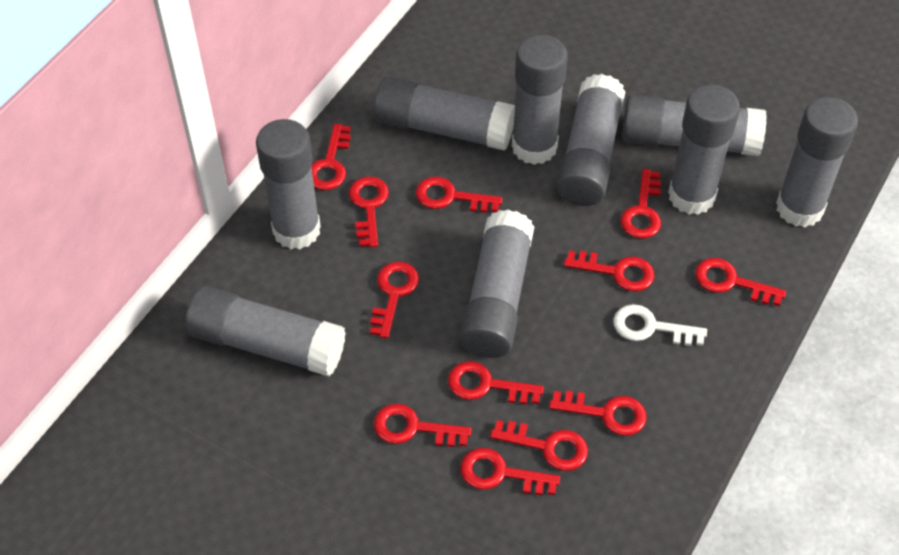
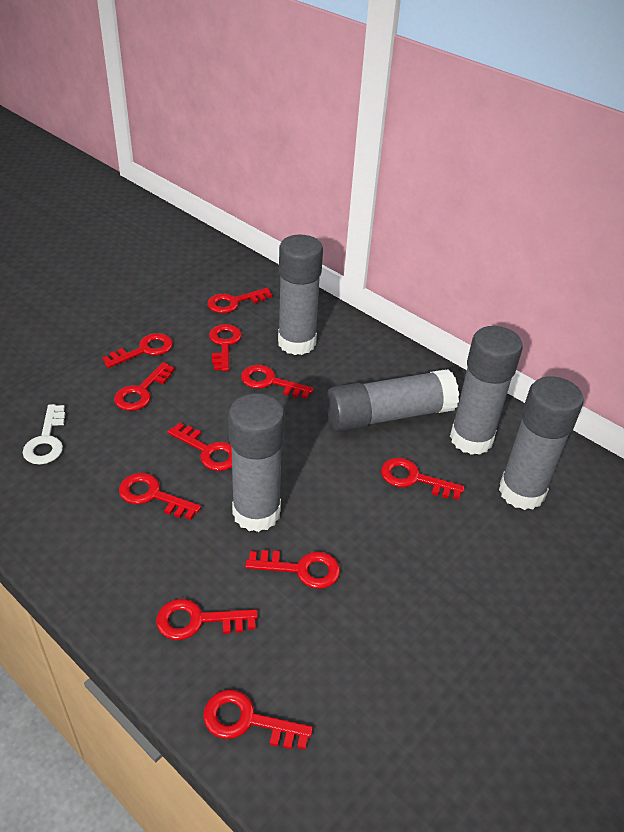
grey glue stick: [185,286,346,377] [256,119,321,250] [374,76,515,151] [460,210,535,358] [512,35,568,165] [557,74,626,206] [622,95,767,156] [668,84,740,215] [776,97,858,227] = 9 -> [228,393,285,532] [278,235,323,355] [326,369,459,431] [450,326,523,455] [499,376,584,510] = 5
red key: [311,124,351,190] [349,177,389,247] [370,262,419,339] [374,404,472,447] [416,177,503,213] [448,361,544,405] [461,448,560,495] [490,420,588,471] [549,390,647,436] [564,250,655,292] [620,169,661,238] [695,258,786,306] = 12 -> [102,333,173,368] [114,362,175,411] [119,473,201,520] [156,599,258,640] [168,423,232,471] [203,690,313,750] [207,288,272,313] [209,324,242,371] [241,365,314,399] [245,550,340,589] [381,458,465,500] = 11

